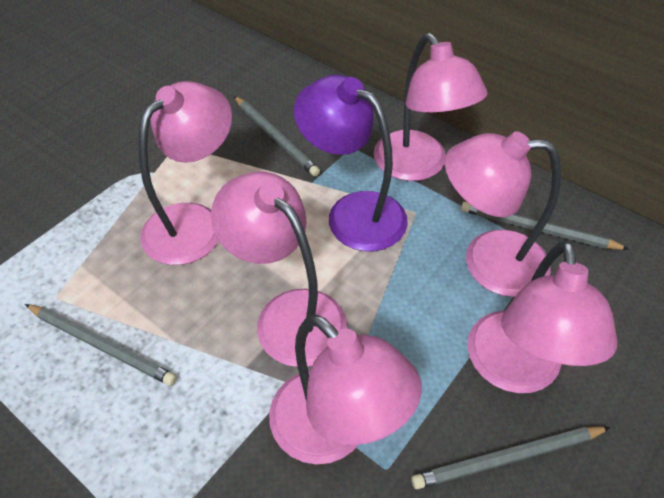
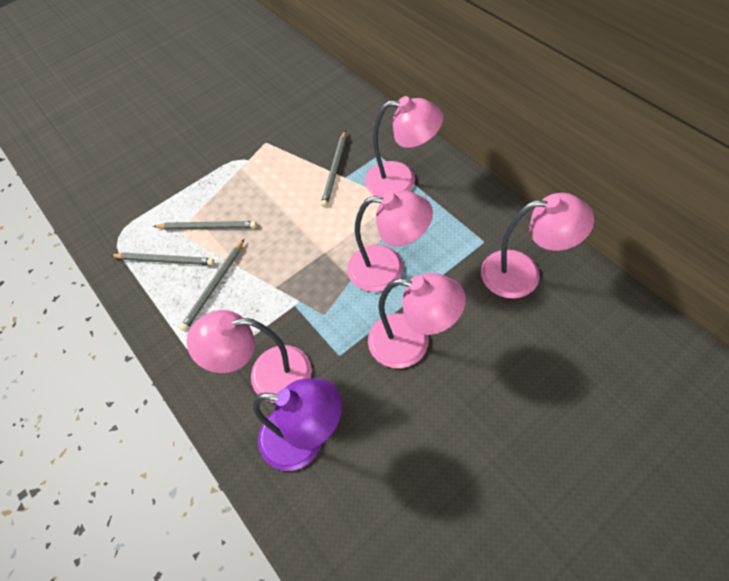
pink lamp: [138,81,232,265] [211,172,347,367] [269,314,422,464] [374,33,488,181] [445,131,561,297] [467,241,617,393] = 6 -> [187,310,312,403] [347,190,433,292] [365,96,443,197] [368,273,466,368] [481,193,594,299] = 5

